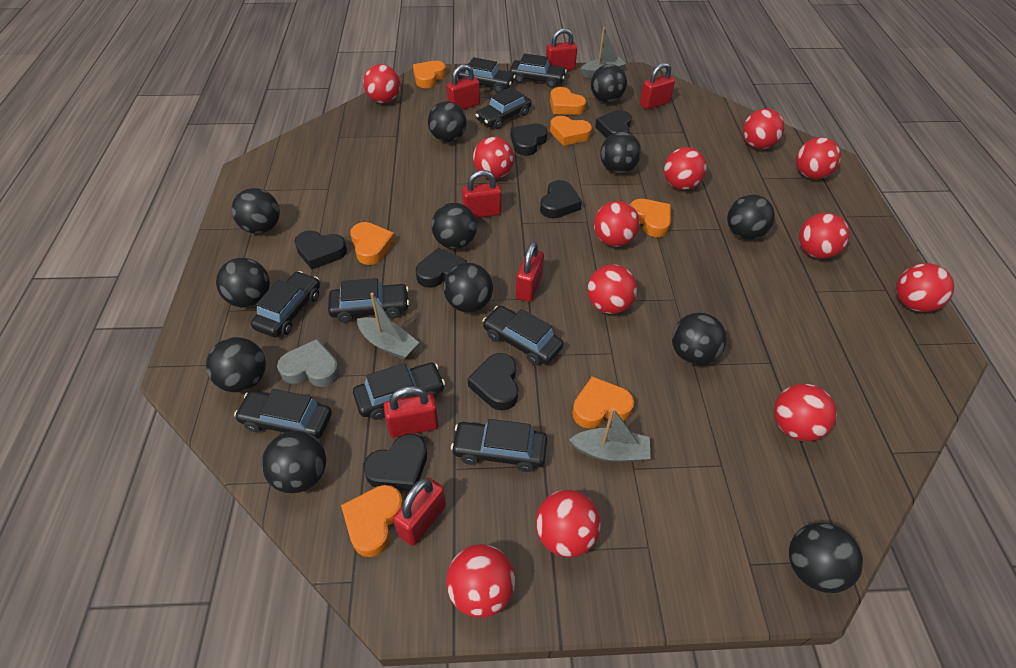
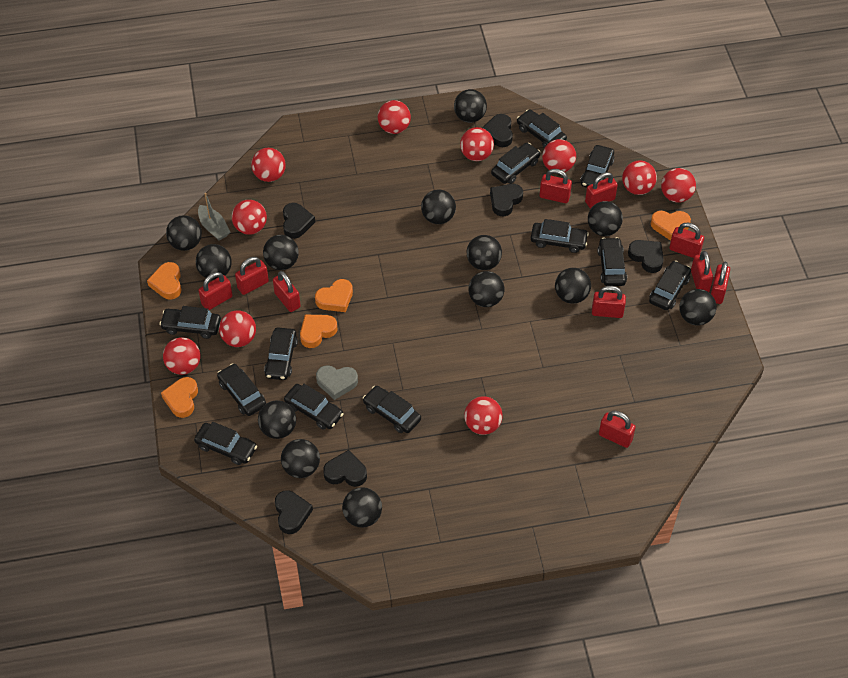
black ball: [206,337,266,392] [216,258,270,307] [232,188,280,234] [262,431,326,493] [428,101,467,142] [431,203,477,249] [443,263,493,312] [591,64,627,103] [600,132,641,174] [672,313,727,365] [727,195,775,240] [789,522,863,593] = 12 -> [166,215,202,251] [196,244,232,280] [258,400,296,439] [263,235,299,270] [281,439,320,478] [342,487,382,528] [421,189,456,224] [454,89,487,123] [467,235,502,270] [468,271,504,307] [555,268,591,304] [588,201,623,236] [679,289,716,325] = 13
black car: [234,389,332,439] [251,271,320,338] [328,278,409,323] [353,362,445,420] [451,419,547,472] [458,57,516,93] [475,87,532,129] [483,305,564,366] [509,53,567,88] = 9 -> [159,306,221,339] [194,422,257,465] [217,363,266,416] [264,327,298,380] [284,384,343,430] [363,386,421,433] [491,143,540,184] [517,109,567,148] [531,219,589,253] [580,145,614,188] [597,237,627,286] [649,261,691,310] = 12
black heart: [294,231,347,269] [363,434,427,491] [416,248,467,288] [468,353,518,411] [511,124,548,156] [540,180,582,219] [595,110,632,138] = 7 -> [275,490,313,534] [283,203,315,239] [323,450,367,487] [482,114,513,147] [490,184,523,216] [628,240,664,273] = 6
grey boat: [357,293,419,360] [569,408,651,462] [581,27,626,78] = 3 -> [198,193,230,241] = 1
orange heart: [341,485,403,557] [350,222,395,265] [413,61,446,88] [550,87,586,115] [550,116,592,146] [572,376,634,429] [630,199,671,237] = 7 -> [147,262,182,299] [161,377,198,418] [300,314,338,348] [315,279,353,312] [651,211,691,241] = 5
red ball: [363,64,400,103] [446,544,515,618] [473,137,514,179] [536,490,601,557] [587,265,637,314] [594,201,640,247] [664,147,707,190] [743,109,784,149] [774,384,837,441] [796,137,841,179] [799,213,850,259] [896,263,954,312] = 12 -> [163,337,200,375] [219,310,256,347] [232,200,267,235] [251,148,286,182] [378,100,411,134] [460,127,494,161] [464,396,503,435] [542,139,576,172] [622,160,657,195] [661,168,696,203] = 10
red padlock: [384,386,439,438] [393,477,446,546] [447,64,480,110] [462,170,502,218] [516,242,544,302] [546,28,577,70] [640,62,675,109] = 7 -> [198,272,233,310] [235,257,269,295] [273,271,301,312] [539,169,572,203] [585,172,618,209] [592,286,626,318] [599,411,636,448] [669,223,704,258] [691,251,713,292] [711,262,730,304] = 10

